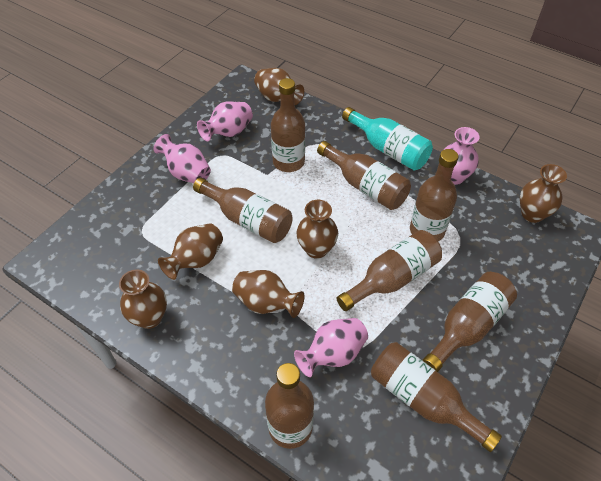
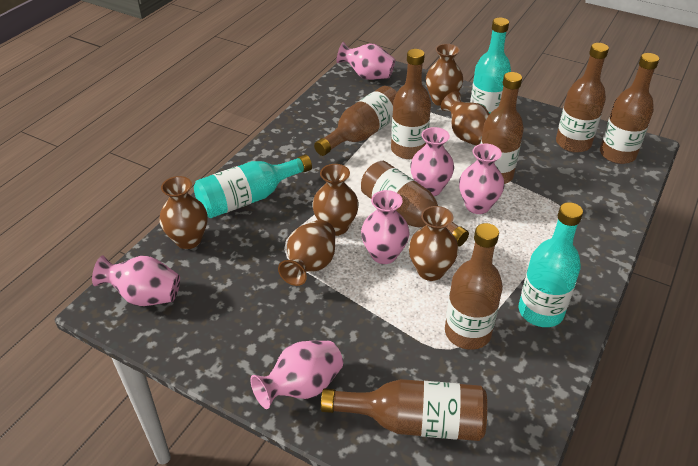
pink vase: [154,134,211,183] [197,101,253,141] [294,318,368,377] [444,127,480,185] = 4 -> [92,255,180,306] [250,341,343,409] [337,42,395,80] [361,190,410,264] [410,127,454,196] [459,144,505,214] = 6
turquoise bottle: [342,107,433,170] = 1 -> [194,155,312,218] [470,18,511,113] [519,202,583,327] = 3

